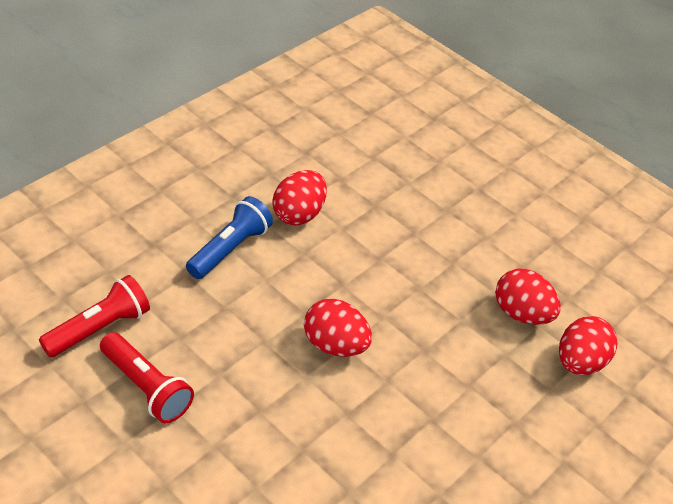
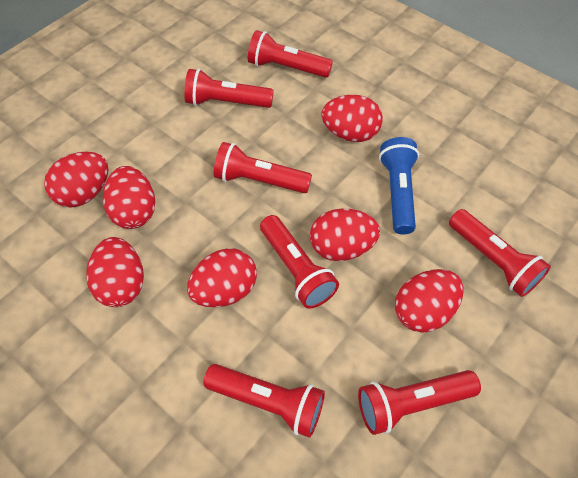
red egg: [272,170,327,225] [304,299,372,357] [496,269,561,325] [559,316,618,375] = 4 -> [44,152,108,208] [87,237,144,307] [103,166,155,229] [187,248,257,307] [310,208,380,261] [322,95,383,142] [395,269,464,333] = 7
red flashlight: [39,275,150,357] [100,332,194,423] = 2 -> [184,69,274,108] [203,364,325,438] [214,142,312,193] [248,30,333,78] [260,215,339,309] [358,370,481,435] [449,209,551,297] = 7

